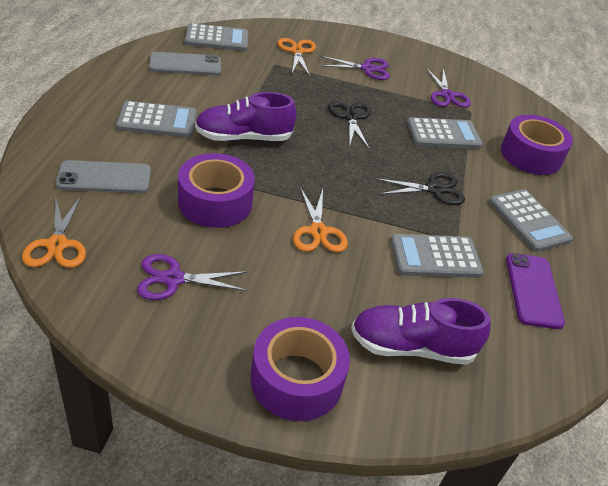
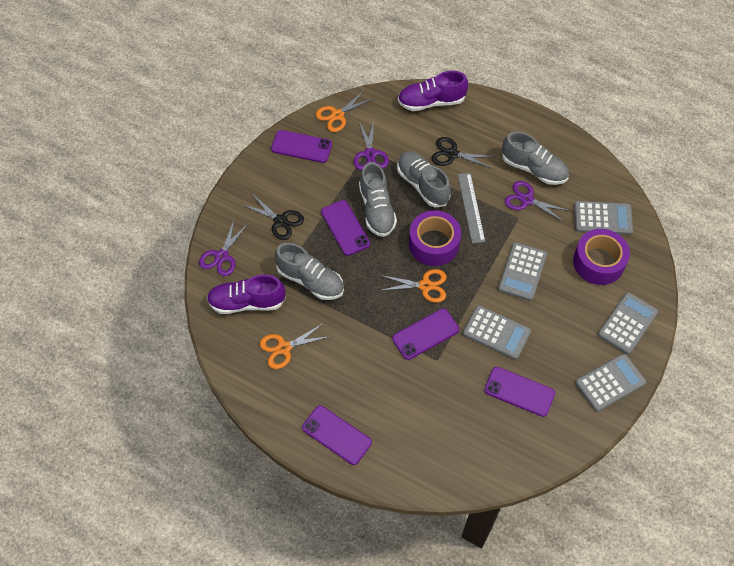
grey phone: [55,160,151,193] [149,52,221,75] = 2 -> none = 0
grey ruler: none = 0 -> [458,173,485,243] = 1
grey shoe: none = 0 -> [275,243,344,300] [359,162,397,237] [397,151,451,208] [502,132,569,185] = 4
purple phone: [506,253,565,329] = 1 -> [271,130,332,163] [302,405,372,465] [321,200,370,256] [392,309,459,360] [484,367,555,417] = 5
purple tape: [178,153,255,228] [250,317,350,421] [501,115,573,175] = 3 -> [409,210,461,266] [573,229,630,285] = 2

